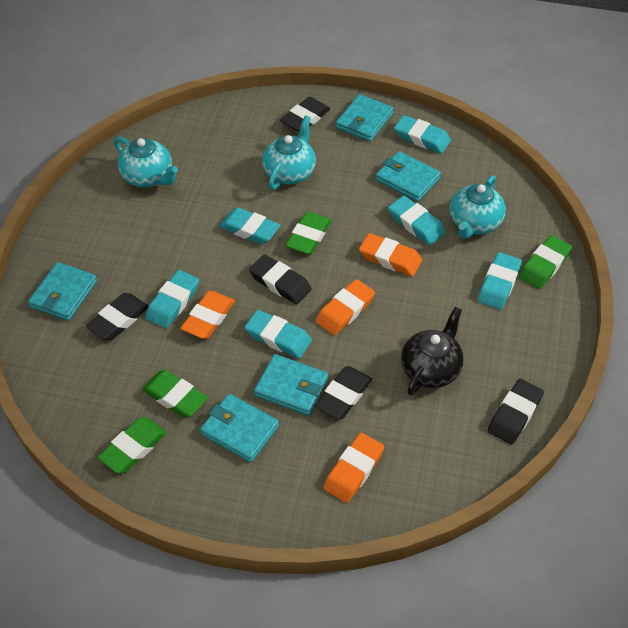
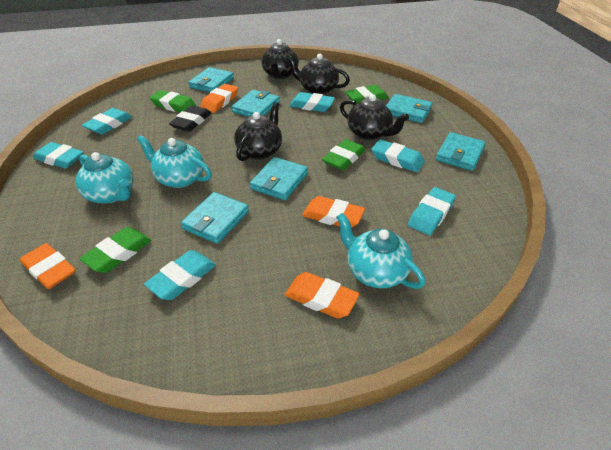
black eraser: [86,293,149,340] [249,254,312,304] [280,97,330,132] [315,366,372,420] [488,379,544,445] = 5 -> [169,105,211,132] = 1
black teapot: [401,307,464,396] = 1 -> [234,102,282,161] [261,39,299,79] [287,54,350,95] [340,94,409,140] = 4
turquoise wallet: [28,262,97,321] [200,394,279,462] [254,354,328,415] [336,94,394,141] [376,151,441,202] = 5 -> [181,192,249,244] [188,67,234,92] [231,90,280,117] [250,157,308,200] [386,94,433,123] [436,132,486,171] = 6

